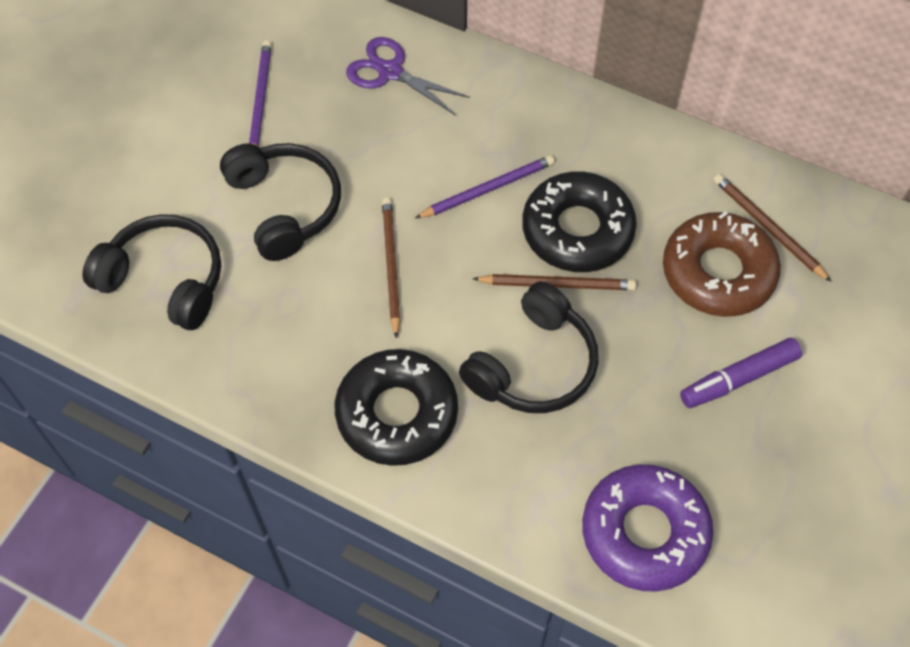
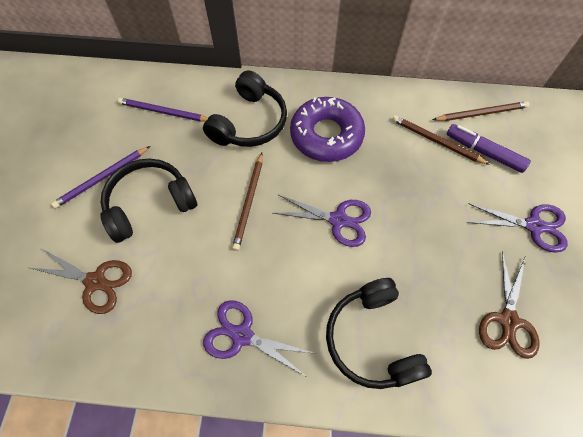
black donut: [335,349,458,466] [522,171,637,272] = 2 -> none = 0
brown donut: [663,211,781,317] = 1 -> none = 0
brown scissors: none = 0 -> [30,248,132,314] [479,251,540,359] = 2
purple scissors: [346,37,470,116] = 1 -> [203,300,316,377] [273,195,371,247] [467,203,568,253] = 3

